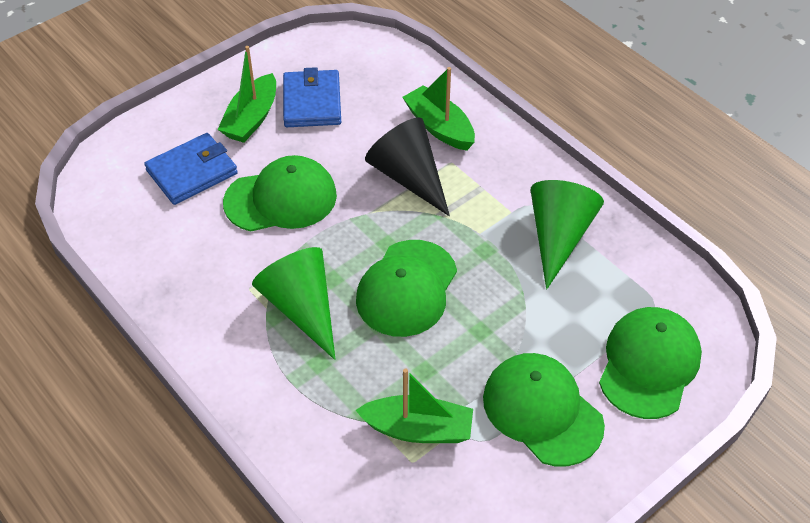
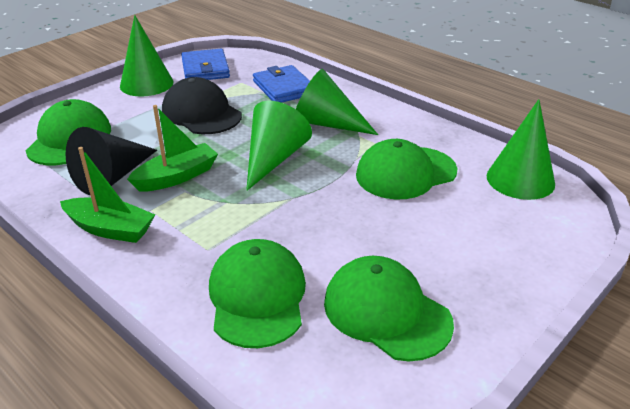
black cap: none = 0 -> [162,77,242,134] = 1
green boat: [217,46,276,143] [355,368,473,443] [402,67,475,151] = 3 -> [60,147,155,243] [127,105,218,192] = 2
green cone: [252,247,336,360] [531,180,604,289] = 2 -> [120,15,174,97] [246,101,312,191] [296,69,378,135] [486,99,555,200] = 4

